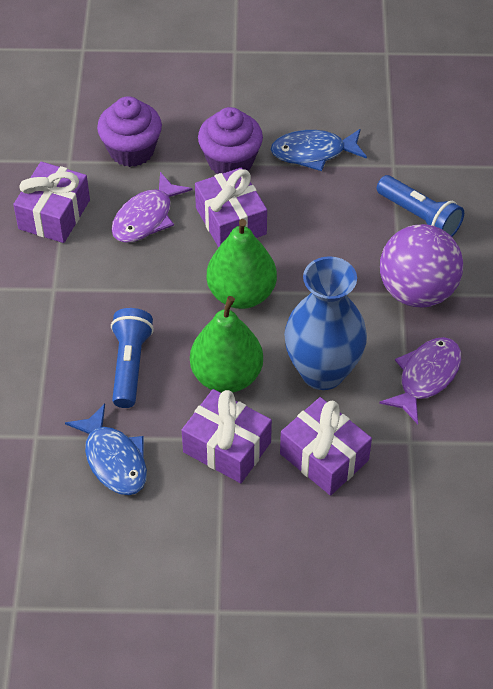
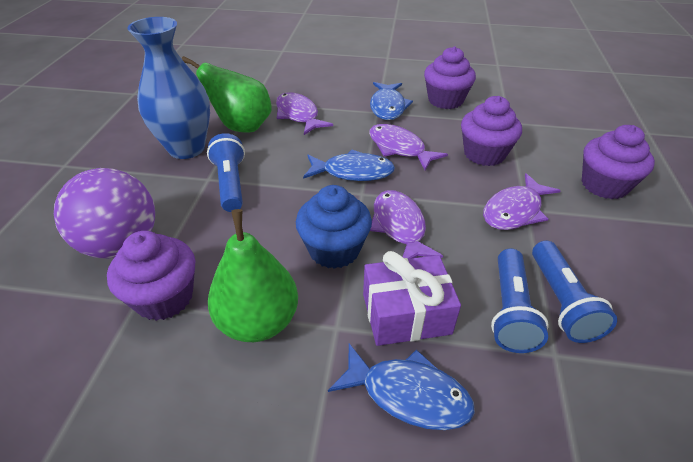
blue cupcake: none = 0 -> [296,185,372,269] = 1
blue fish: [65,403,147,495] [271,129,367,171] = 2 -> [303,150,395,181] [328,344,475,430] [370,82,413,120] = 3
blue flashlight: [111,308,154,408] [377,175,464,237] = 2 -> [207,133,245,212] [491,249,549,353] [532,241,617,343] = 3
purple cupcake: [97,96,162,167] [198,107,263,174] = 2 -> [107,231,196,321] [424,46,476,109] [461,96,522,166] [582,125,655,199] = 4
purple fish: [111,172,192,243] [379,337,461,424] = 2 -> [276,92,333,135] [369,124,448,170] [370,190,443,259] [483,173,561,230] = 4
purple gift: [13,162,90,243] [182,389,272,483] [195,168,267,248] [280,397,372,495] = 4 -> [363,251,461,346] = 1

